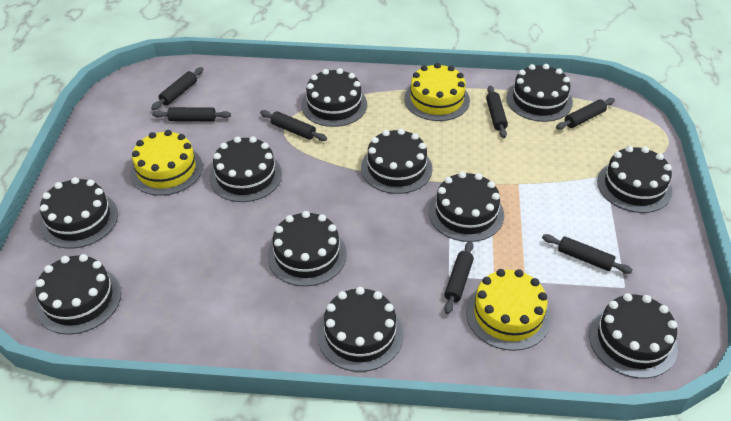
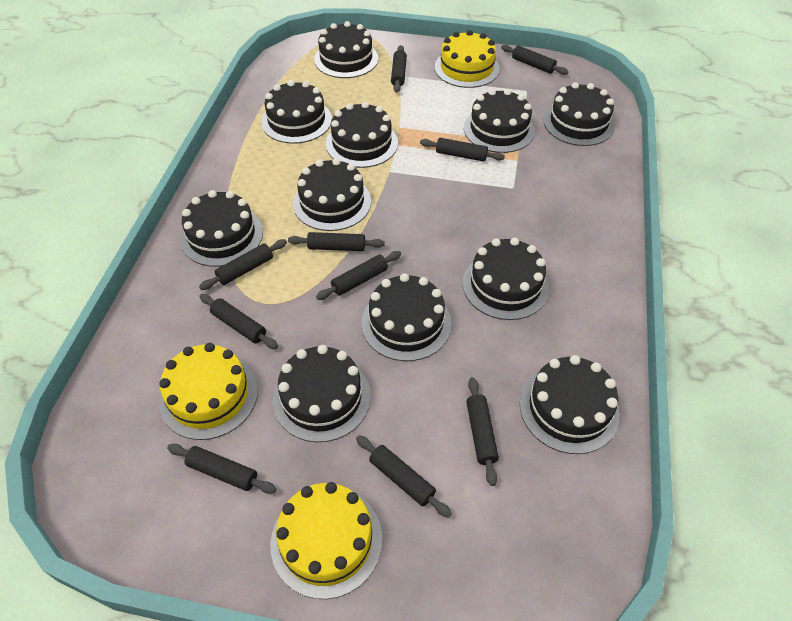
black rolling pin: [151,67,203,110] [152,107,231,121] [260,110,327,141] [444,241,474,314] [486,86,508,138] [542,234,633,274] [556,98,615,130] = 7 -> [167,444,276,494] [199,239,287,290] [199,294,278,349] [288,232,385,251] [316,251,401,300] [356,435,452,518] [391,45,407,93] [420,138,505,162] [466,377,499,486] [501,45,569,75] = 10

